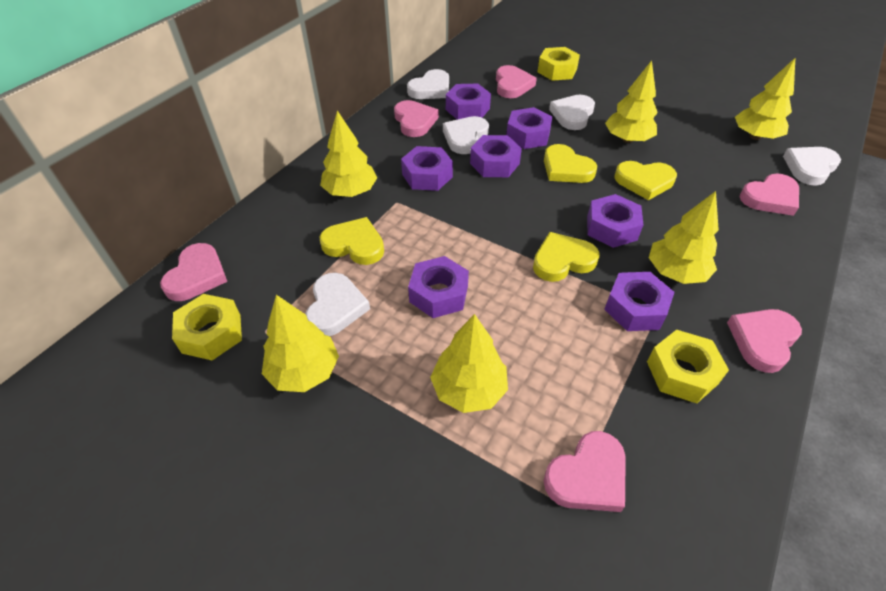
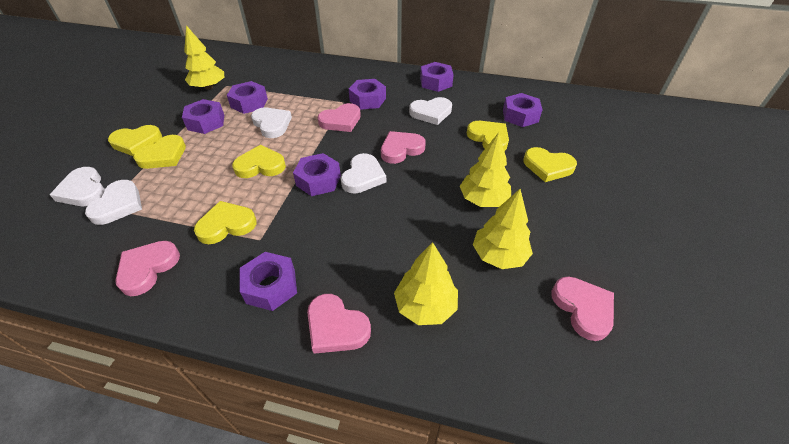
pink heart: [160,243,227,301] [394,100,439,137] [496,65,537,98] [544,431,626,512] [727,309,802,373] [739,173,799,216] = 6 -> [115,241,180,296] [307,294,371,354] [318,103,361,132] [381,131,426,164] [551,276,614,341] = 5
yellow heart: [320,217,384,265] [533,232,600,282] [544,144,597,183] [614,161,677,200] = 4 -> [108,125,162,156] [133,135,186,169] [194,201,257,244] [232,145,286,178] [467,121,509,151] [523,147,577,182] = 6
yellow nut: [172,294,242,360] [538,47,580,81] [647,330,729,403] = 3 -> none = 0
yellow tree: [262,295,339,392] [320,111,377,197] [430,314,508,413] [605,60,658,143] [649,191,719,284] [735,57,796,140] = 6 -> [184,25,224,90] [394,242,458,325] [460,133,511,207] [473,189,533,269] = 4

